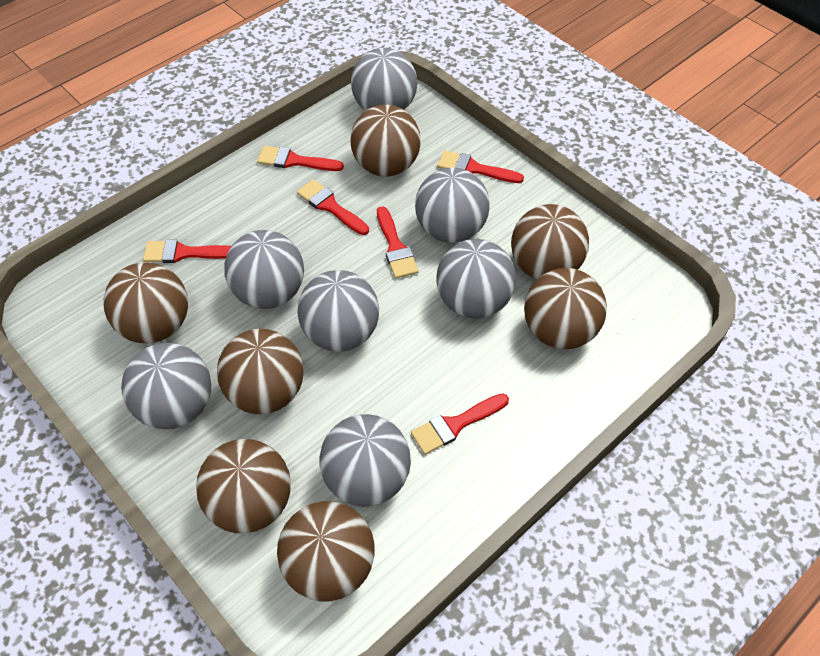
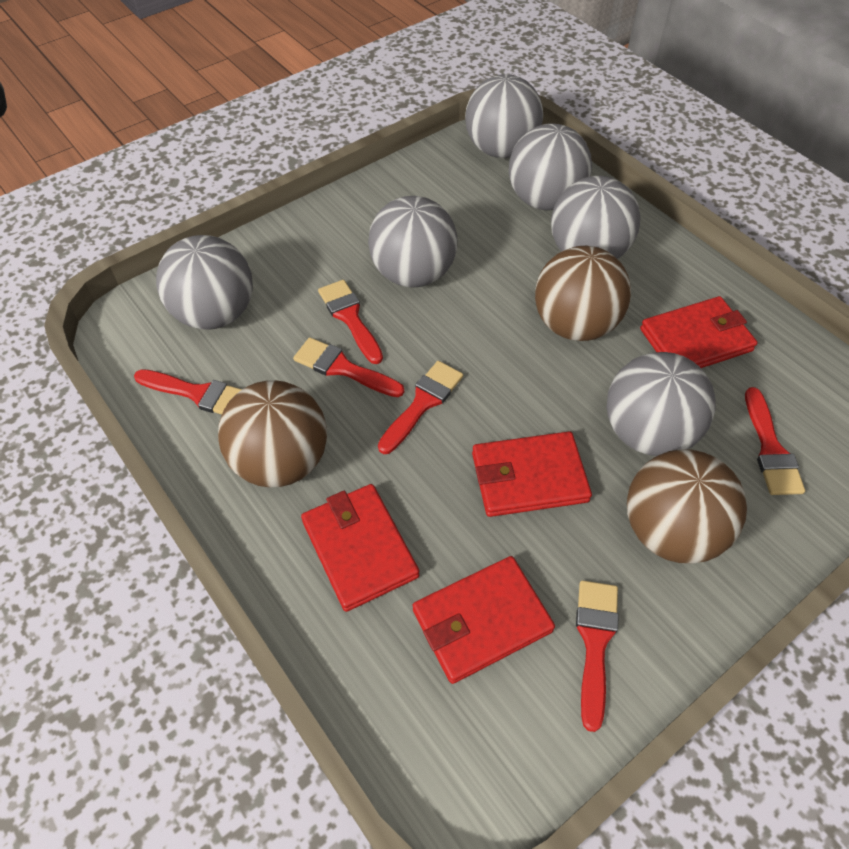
brown ball: [103,262,188,343] [196,439,291,533] [217,329,304,414] [277,501,375,601] [350,105,421,177] [511,204,589,279] [524,268,607,349] = 7 -> [218,380,327,488] [535,246,631,341] [627,449,747,564] = 3
grey ball: [121,343,211,429] [224,230,304,309] [298,270,379,352] [319,414,411,507] [351,48,417,111] [415,167,490,243] [436,239,516,319] = 7 -> [156,235,253,330] [368,196,457,288] [465,74,543,158] [509,124,592,210] [551,176,641,259] [607,352,716,456] = 6
red wallet: none = 0 -> [301,484,419,612] [413,556,555,684] [472,431,592,517] [640,296,758,368] = 4

